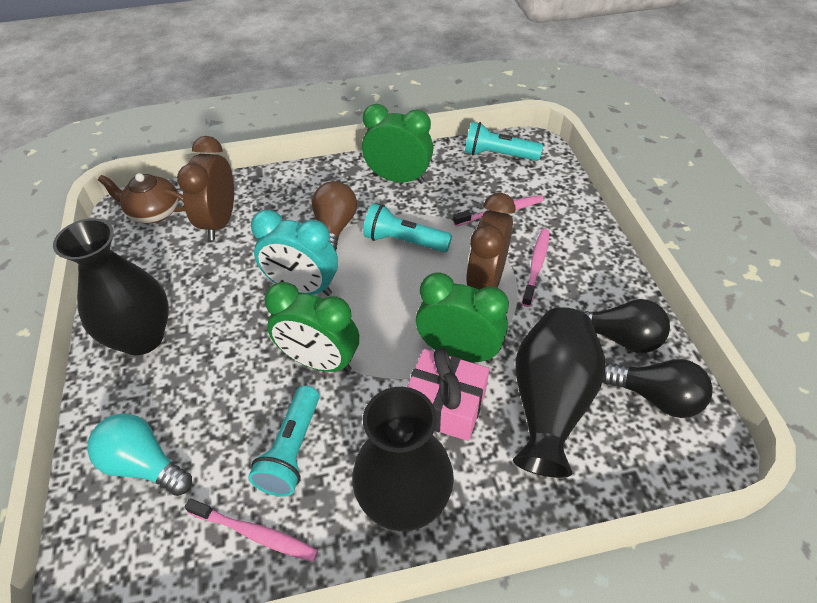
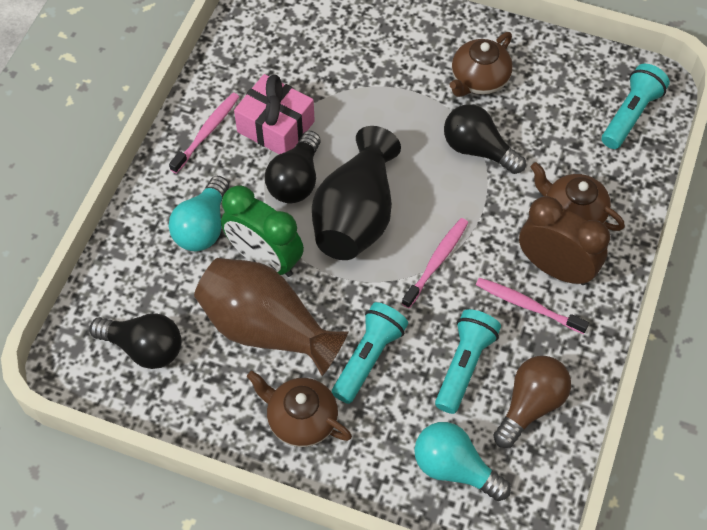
black light bulb: [581,299,670,353] [603,359,712,418] = 2 -> [89,314,181,369] [265,131,320,203] [444,104,526,174] = 3
black vase: [53,218,169,355] [352,387,454,531] [513,307,605,478] = 3 -> [312,126,401,260] = 1
brown clock: [177,136,234,240] [466,193,515,290] = 2 -> [519,196,610,285] = 1
brown teapot: [98,173,185,223] = 1 -> [247,371,352,447] [450,32,513,97] [531,162,625,231] = 3
brown vase: none = 0 -> [194,258,349,376] = 1
green clock: [265,282,359,372] [362,104,433,184] [416,272,509,363] = 3 -> [221,185,304,277] = 1
turquoise clock: [251,210,338,296] = 1 -> none = 0
turquoise light bulb: [87,413,192,496] = 1 -> [169,176,229,251] [414,422,511,501] = 2

